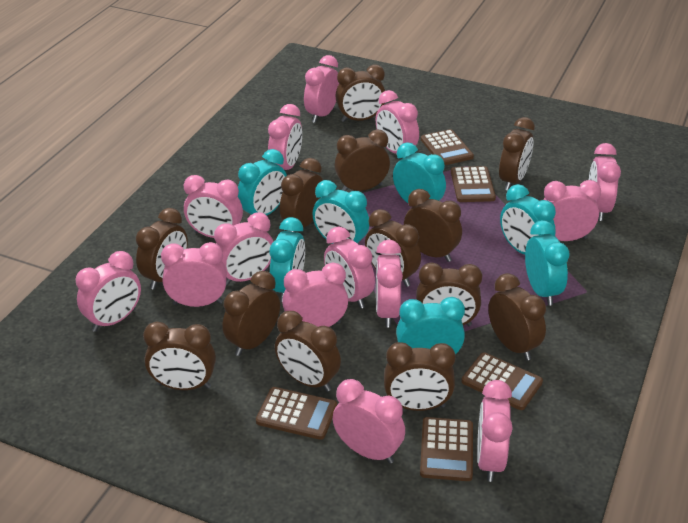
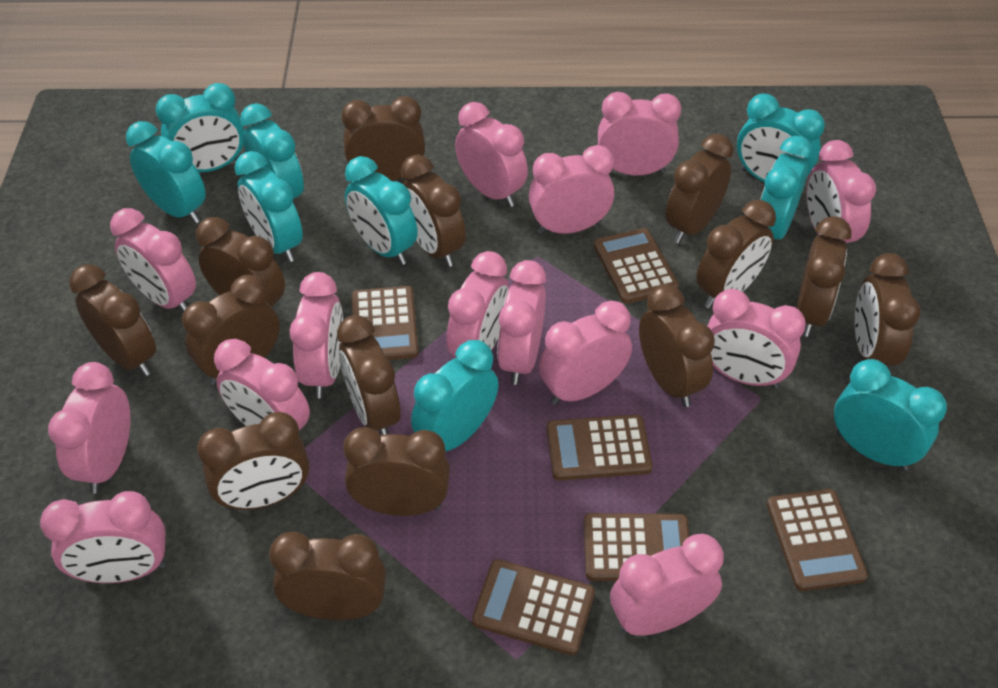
brown calculator: [256,387,337,440] [420,417,473,481] [421,129,474,165] [451,166,496,202] [461,352,543,410] = 5 -> [352,286,418,360] [472,559,595,655] [546,414,653,481] [583,513,690,581] [594,228,679,304] [767,489,868,591] = 6
brown clock: [136,208,188,290] [143,322,216,390] [222,271,280,356] [275,311,341,392] [280,158,323,232] [335,64,385,122] [335,130,390,191] [365,209,421,287] [384,342,456,411] [404,189,462,262] [416,263,482,326] [488,273,546,360] [499,117,535,191] = 13 -> [69,264,156,376] [182,275,280,385] [196,217,285,316] [197,412,309,510] [269,531,386,620] [337,315,401,435] [341,96,425,181] [343,427,450,516] [401,155,466,267] [639,284,715,407] [666,134,734,243] [696,200,776,309] [796,216,852,337] [855,253,921,366] = 14
turquoise clock: [238,149,287,216] [270,217,305,302] [312,180,369,245] [393,142,446,203] [396,297,465,354] [500,184,556,255] [525,220,570,305] = 7 -> [126,121,206,224] [156,83,244,172] [235,151,303,262] [240,103,304,205] [345,156,418,265] [411,340,499,451] [737,94,825,182] [760,136,813,239] [834,359,947,471] = 9

